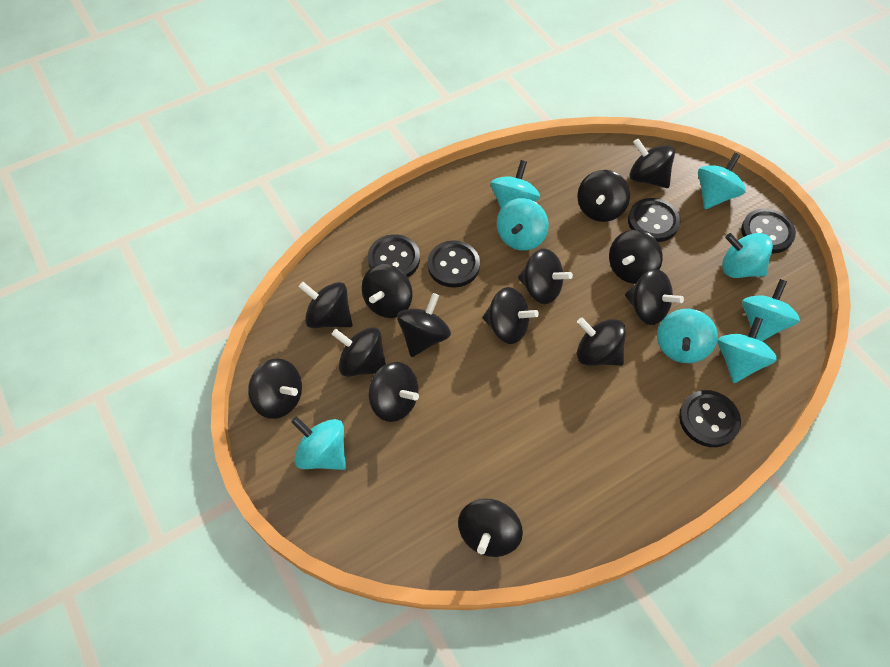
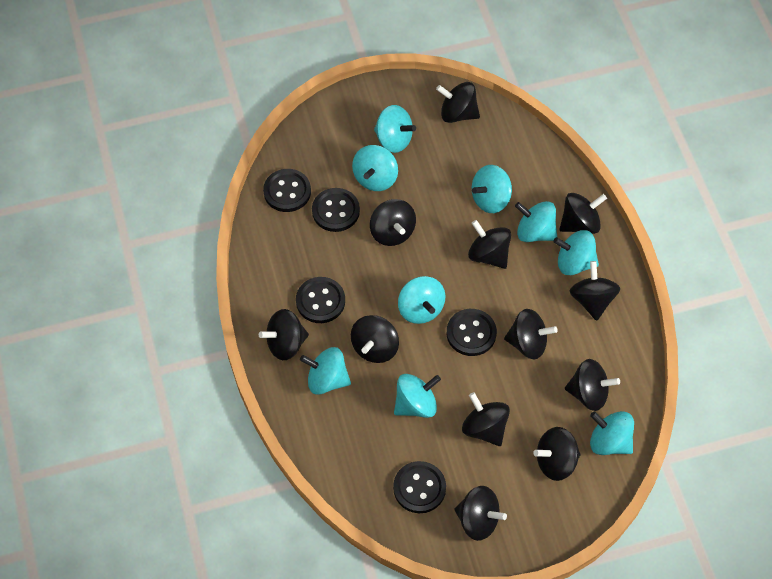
black spinning top: [248,359,302,419] [299,282,353,328] [332,327,386,377] [362,264,413,318] [369,362,419,422] [397,293,451,357] [458,498,523,557] [482,287,539,344] [518,249,573,304] [577,318,626,366] [578,170,630,222] [609,230,663,284] [625,269,684,325] [629,138,675,188] = 14 -> [259,309,309,360] [351,315,399,363] [370,199,416,246] [436,82,480,123] [455,486,507,541] [462,392,510,446] [468,220,511,269] [504,309,558,359] [533,427,581,481] [559,193,607,234] [565,359,620,411] [570,261,621,321] = 12
turquoise spinning top: [291,416,346,470] [490,160,540,209] [497,198,549,251] [657,309,718,363] [698,153,746,209] [718,317,777,383] [722,233,773,278] [742,279,800,341] = 8 -> [300,347,351,395] [352,145,398,191] [374,105,416,153] [394,374,441,418] [398,276,445,324] [472,165,512,213] [515,201,557,242] [553,230,599,275] [590,411,634,455] = 9

